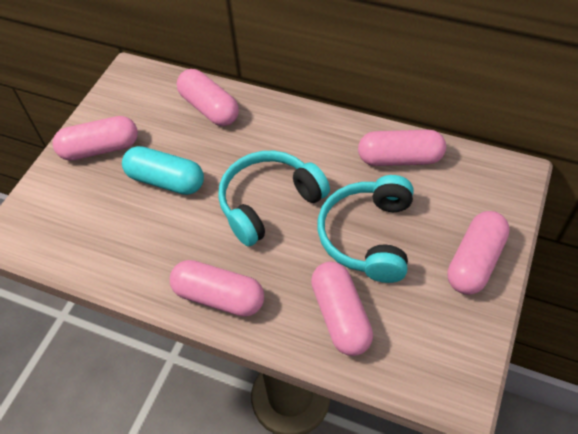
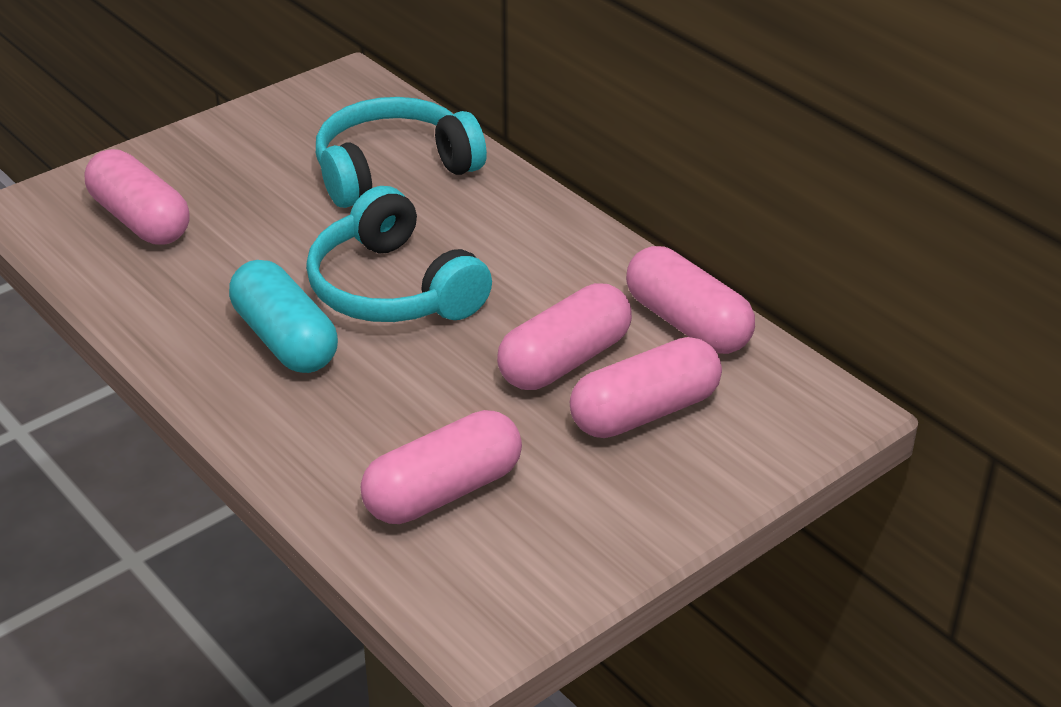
pink capsule: [53,116,138,161] [170,260,264,317] [176,69,239,126] [311,261,373,356] [358,130,446,166] [447,211,510,295] = 6 -> [85,149,190,245] [361,410,522,524] [497,283,632,390] [570,337,722,438] [626,246,755,354] = 5

